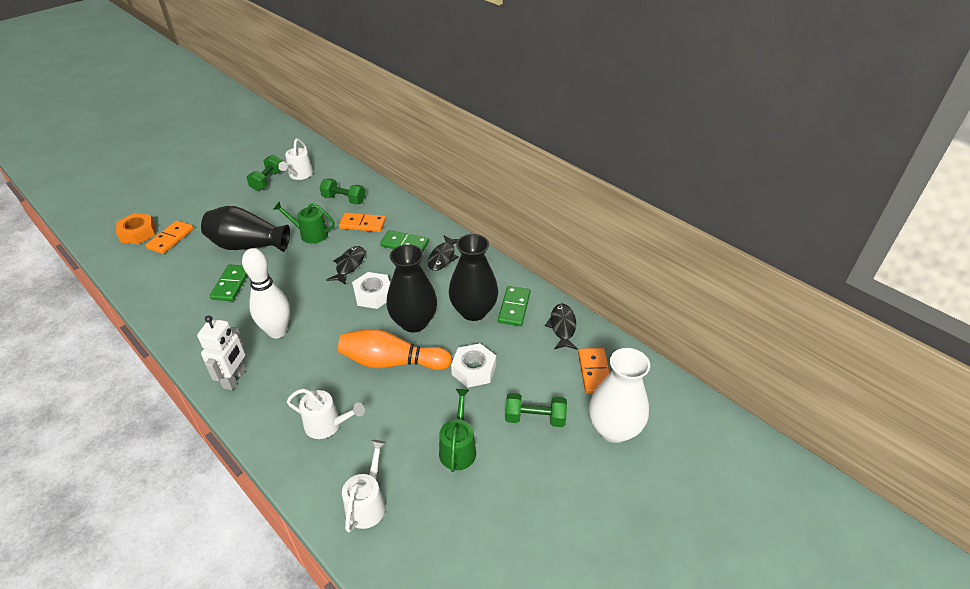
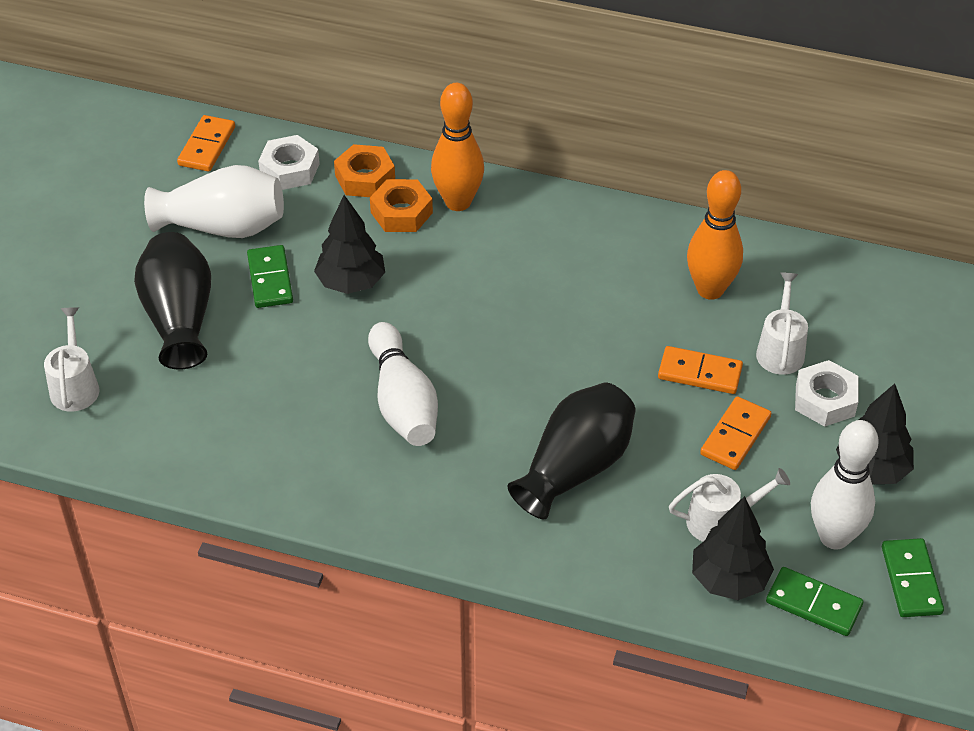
black fish: [327,246,365,285] [428,235,459,271] [545,304,578,350] = 3 -> none = 0
black tree: none = 0 -> [314,195,385,294] [692,496,774,600] [836,384,914,484] = 3
black vase: [201,206,290,252] [386,244,437,332] [449,234,498,321] = 3 -> [134,232,211,369] [507,382,636,519] = 2
green dumbbell: [247,155,282,191] [320,178,365,204] [505,393,567,427] = 3 -> none = 0
green watering can: [274,202,335,243] [439,389,476,472] = 2 -> none = 0
orange bowling pin: [338,329,452,370] = 1 -> [431,83,484,211] [687,170,743,300] = 2
orange nut: [116,213,156,244] = 1 -> [334,144,395,197] [370,179,433,232] = 2
white bowling pin: [242,248,290,339] = 1 -> [368,322,438,446] [811,420,879,549] = 2
white robot: [197,315,246,390] = 1 -> none = 0

